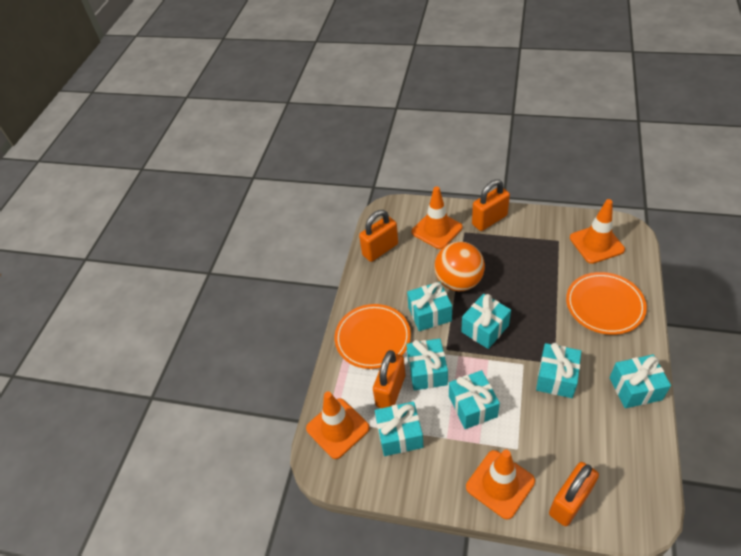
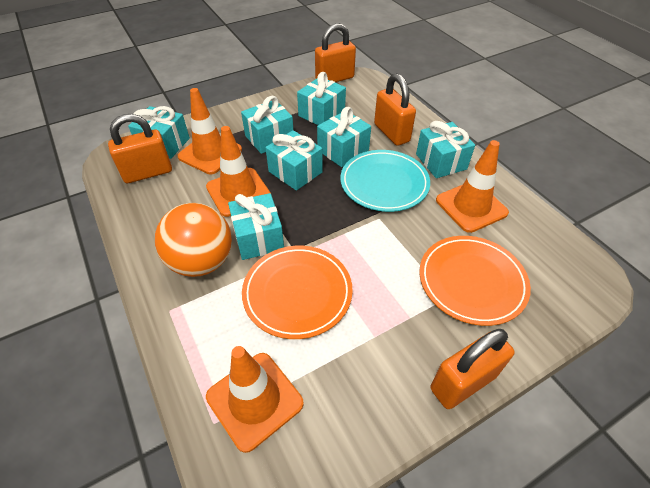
turquoise plate: none = 0 -> [340,150,430,212] = 1

